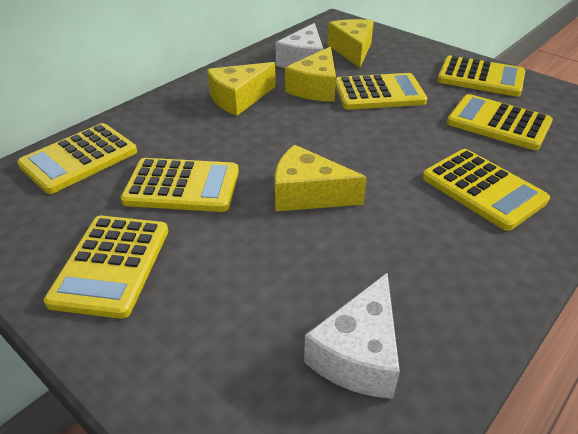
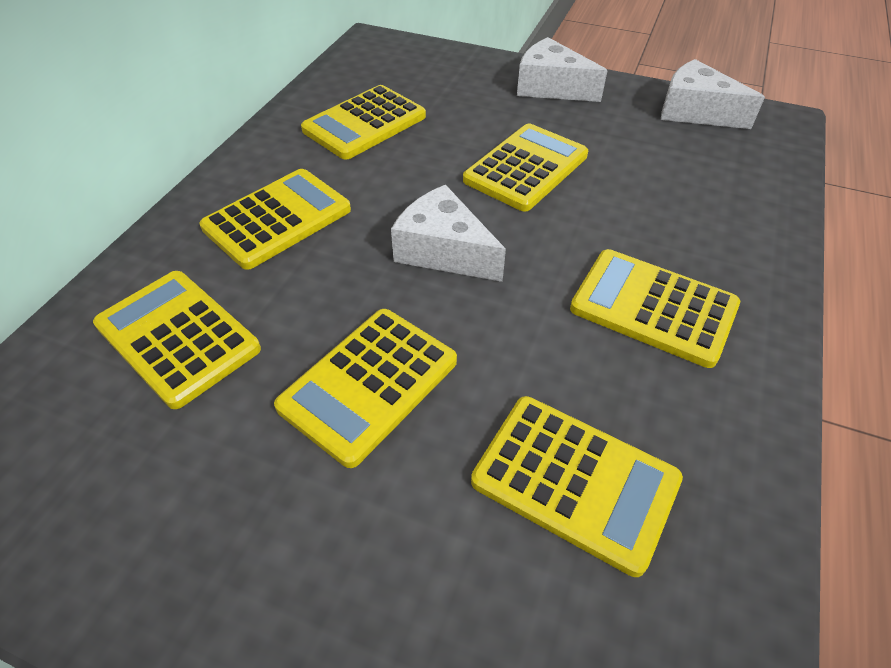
white cheese: [276,23,323,68] [304,273,400,399] = 2 -> [391,185,506,282] [517,37,608,102] [661,59,765,129] = 3
yellow cheese: [207,62,276,116] [275,145,367,212] [285,46,336,102] [327,19,374,68] = 4 -> none = 0

